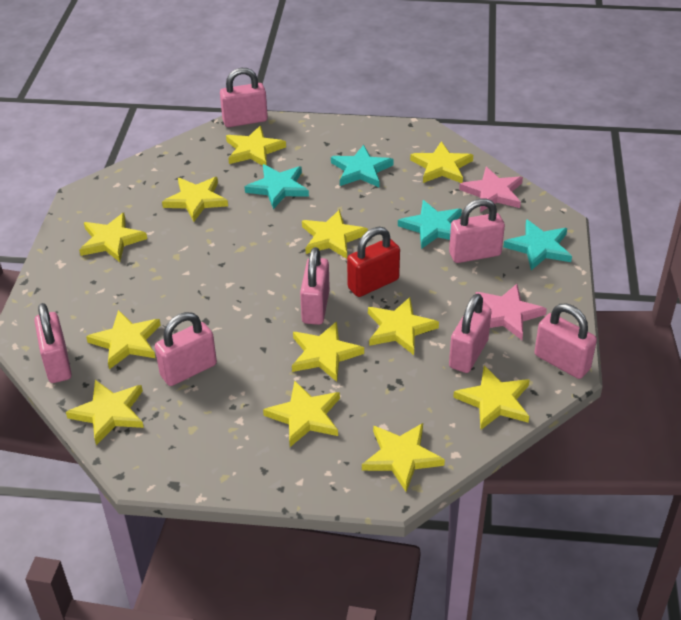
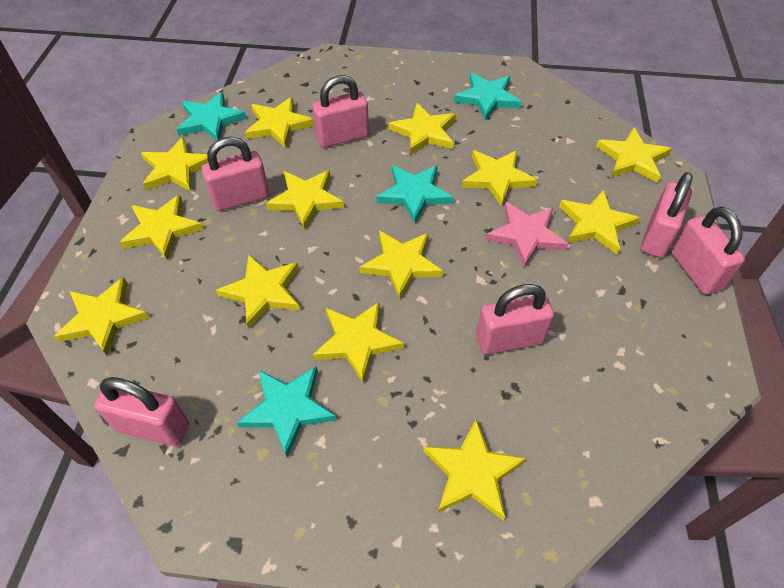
pink padlock: [34,303,72,383] [155,312,217,386] [220,68,268,127] [300,247,330,325] [449,199,505,263] [449,294,492,373] [534,304,597,379] = 7 -> [94,377,189,446] [202,137,269,211] [312,75,369,148] [476,284,554,355] [641,172,693,258] [671,207,745,295] = 6
pink star: [459,167,523,212] [475,284,547,340] = 2 -> [486,202,568,268] = 1
red padlock: [347,227,400,297] = 1 -> none = 0
yellow star: [66,380,144,445] [79,213,147,262] [86,310,161,369] [162,177,228,222] [226,126,286,166] [263,381,340,447] [292,321,364,382] [302,209,368,259] [362,423,445,492] [368,297,439,355] [410,141,473,183] [453,365,530,430] = 12 -> [54,277,149,355] [120,195,203,260] [141,137,209,192] [216,254,300,329] [245,97,315,149] [266,170,344,230] [313,302,404,383] [360,231,443,299] [388,103,456,155] [423,419,526,521] [462,150,537,207] [559,189,640,254] [596,128,672,183] = 13

